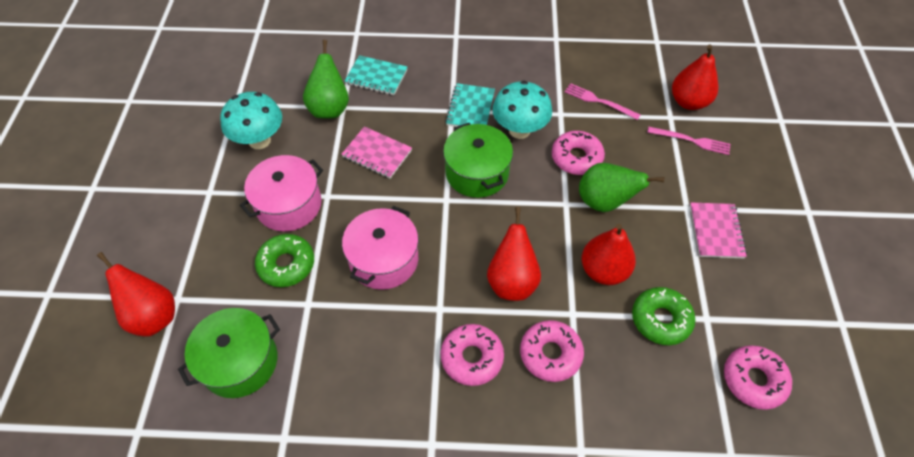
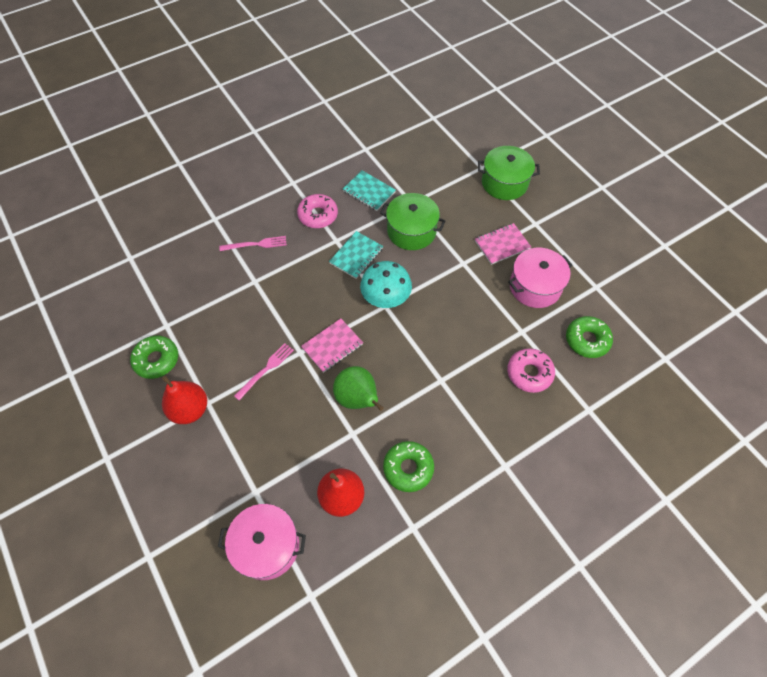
green donut: [255,234,314,287] [632,287,695,345] = 2 -> [130,336,178,379] [383,441,434,492] [566,316,613,358] = 3
green pear: [303,40,349,118] [579,163,664,212] = 2 -> [333,366,384,411] = 1
pink donut: [441,324,504,386] [520,320,584,382] [552,131,605,175] [724,346,792,410] = 4 -> [297,194,338,228] [507,348,555,393] = 2
red pear: [97,252,175,337] [487,207,541,301] [582,224,636,285] [672,45,718,110] = 4 -> [162,376,207,424] [317,469,365,517] = 2
turquoise mushroom: [220,92,282,149] [492,81,552,139] = 2 -> [360,261,412,308] = 1

